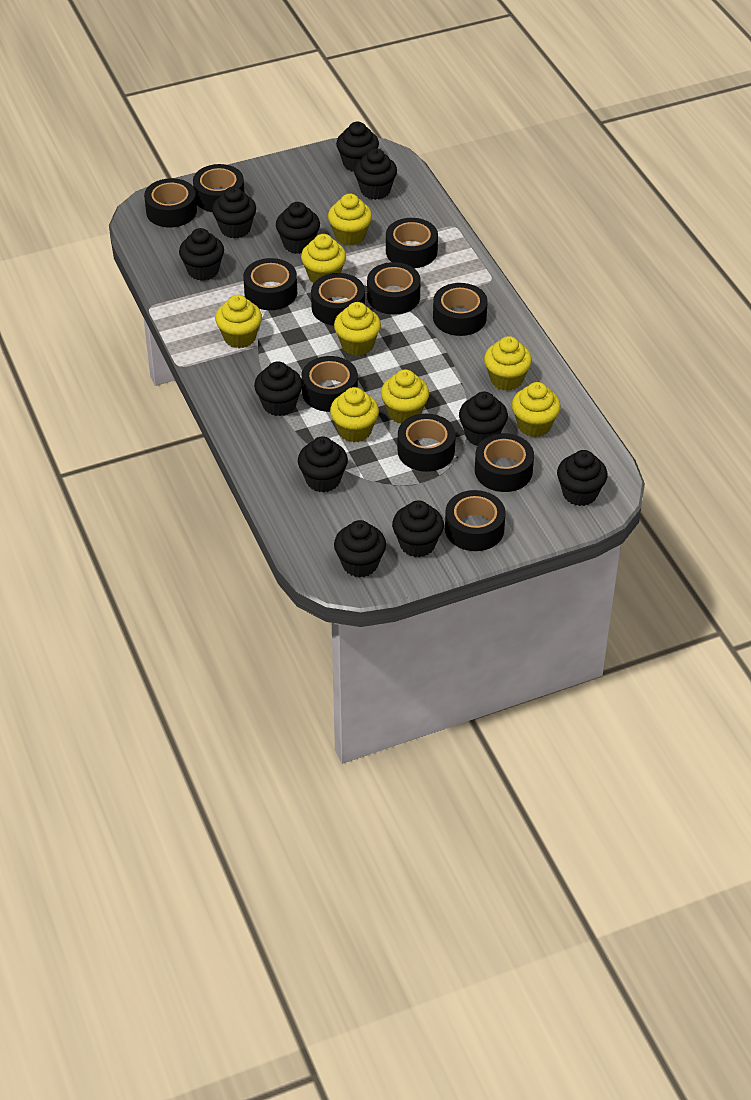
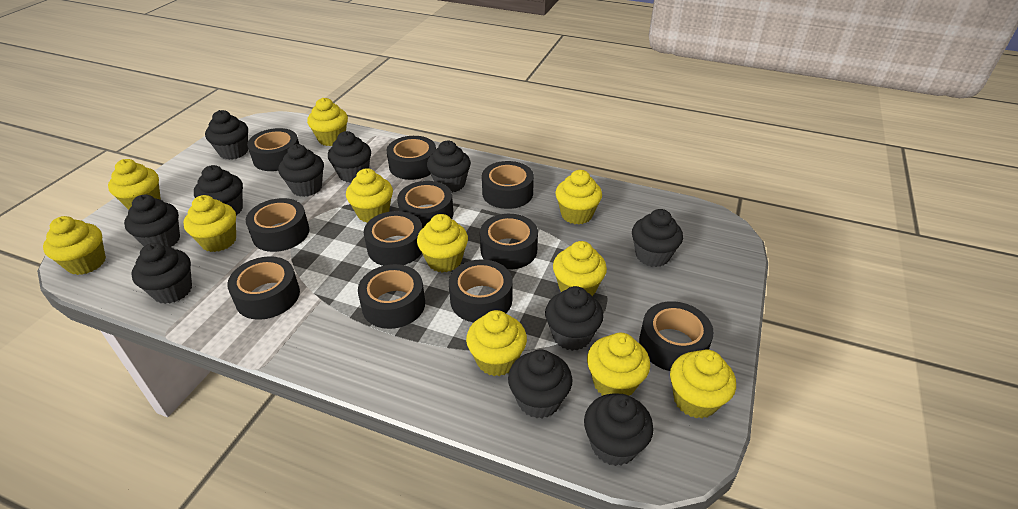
yellow cupcake: [215,295,262,348] [301,234,346,284] [328,194,372,246] [330,387,379,442] [334,302,381,356] [381,369,429,424] [484,336,532,391] [512,382,561,437] = 8 -> [43,216,106,275] [108,159,161,210] [183,195,236,252] [307,98,348,146] [346,168,393,223] [417,214,468,273] [466,310,527,376] [553,241,607,297] [555,170,602,225] [587,332,650,396] [670,350,736,419] = 11

